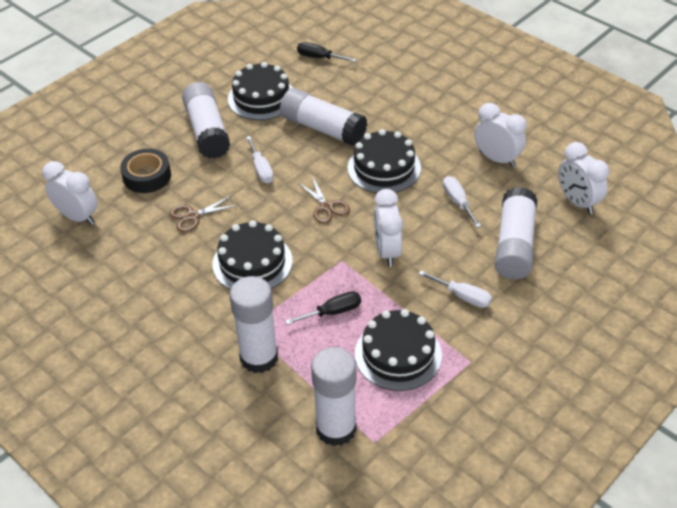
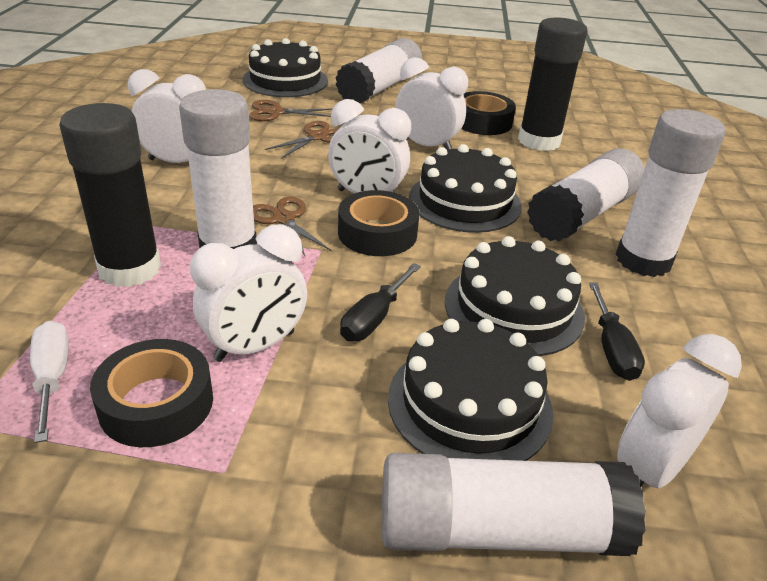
black glue stick: none = 0 -> [59,103,161,287] [518,17,588,151] = 2
black tape: [120,149,171,193] = 1 -> [90,339,213,447] [338,190,419,256] [461,91,516,135] = 3
brown scissors: [169,195,239,232] [297,176,350,224] = 2 -> [249,100,332,121] [253,197,331,258] [265,121,338,159] = 3
white clock: [42,161,98,225] [374,189,403,267] [474,103,527,167] [558,142,609,214] = 4 -> [128,69,206,163] [190,224,307,362] [328,99,411,193] [395,57,468,150] [617,334,742,489] = 5
white screwdriver: [246,136,274,183] [419,271,492,308] [443,176,481,228] = 3 -> [30,321,69,443] = 1

